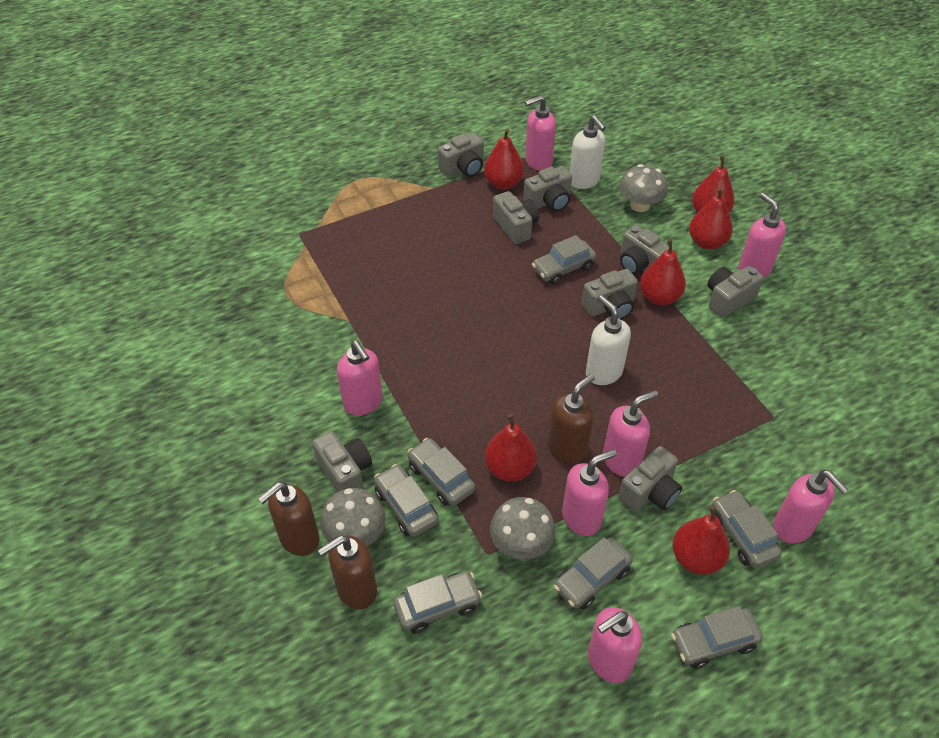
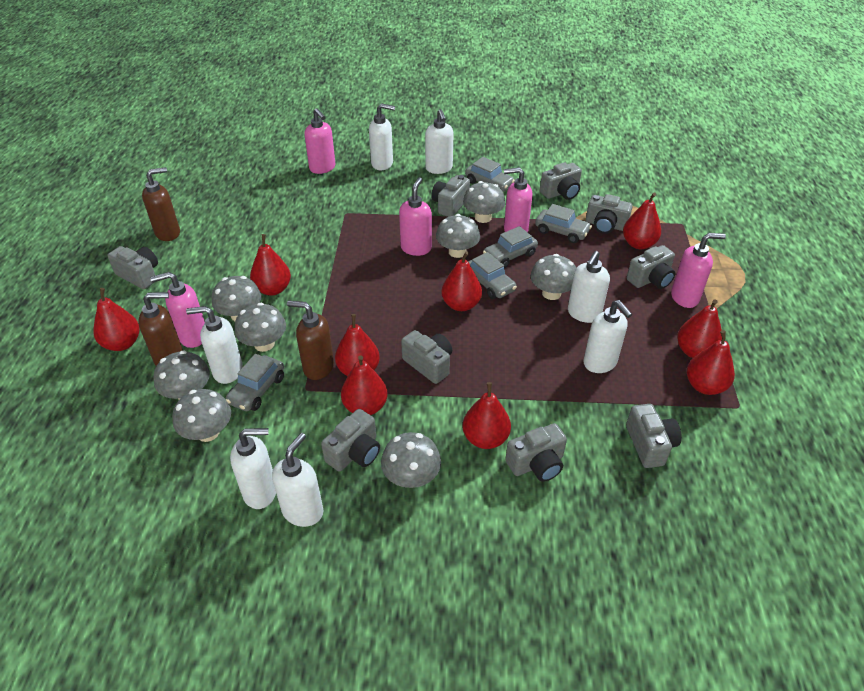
grey camera: [312,431,372,492] [438,133,484,177] [493,191,539,244] [523,166,572,212] [582,269,638,320] [618,446,682,512] [620,225,673,275] [707,266,764,318] = 8 -> [108,246,158,289] [321,409,380,471] [401,330,452,384] [431,175,470,217] [505,423,567,482] [540,162,582,200] [586,194,633,234] [626,404,682,468] [627,245,675,289] = 9
grey car: [374,464,438,537] [393,571,482,634] [407,438,475,506] [532,235,596,284] [554,537,633,609] [671,606,763,669] [712,490,782,568] = 7 -> [226,354,284,411] [465,157,515,192] [468,252,517,299] [483,226,538,268] [535,204,592,243] = 5
grey mushroom: [320,488,386,546] [490,497,556,560] [619,164,668,212] = 3 -> [154,350,210,399] [172,389,231,442] [212,276,261,321] [235,303,286,352] [381,432,441,488] [436,214,480,258] [463,181,505,223] [530,254,576,300] = 8
pink soap dispenser: [337,341,383,416] [525,95,556,171] [562,449,617,536] [588,607,642,683] [603,390,658,477] [738,193,786,278] [773,470,849,544] = 7 -> [150,272,205,348] [304,108,335,174] [399,177,432,256] [504,167,532,232] [671,233,726,308] = 5
red pear: [484,129,524,189] [485,414,537,482] [640,239,686,305] [673,506,730,575] [689,187,733,249] [692,156,735,213] = 6 -> [93,288,140,351] [250,234,291,295] [335,314,380,376] [341,355,388,415] [442,251,482,311] [463,382,511,449] [623,193,661,249] [677,299,722,358] [687,330,735,395] = 9
white soap dispenser: [570,115,606,189] [586,295,631,385] = 2 -> [186,306,243,384] [230,428,276,509] [272,433,323,527] [369,103,395,170] [425,109,454,174] [568,251,610,323] [583,300,632,373] = 7

